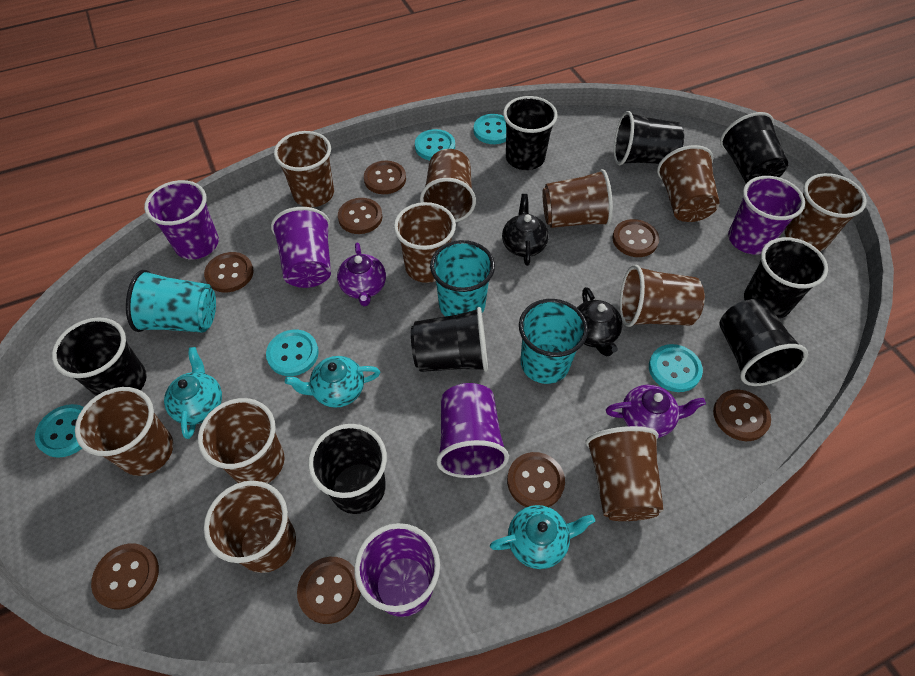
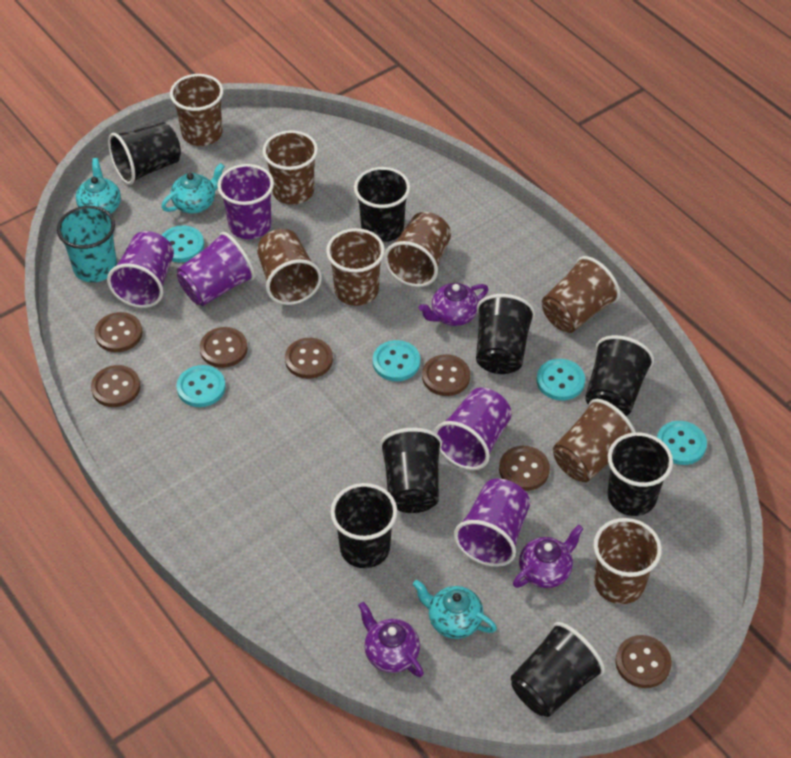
black teapot: [502,194,549,266] [577,287,622,356] = 2 -> none = 0
brown button: [91,543,159,610] [204,252,254,293] [297,557,361,624] [338,198,382,234] [364,161,406,194] [507,452,565,507] [612,219,659,257] [713,389,771,441] = 8 -> [91,365,140,407] [94,312,143,352] [200,327,248,368] [285,338,333,379] [422,354,470,396] [499,446,550,491] [615,635,672,688] = 7
brown cup: [75,387,173,476] [198,398,285,484] [204,481,296,573] [274,131,334,207] [394,202,456,283] [420,149,476,222] [543,169,613,228] [585,426,664,521] [620,265,705,327] [657,145,720,222] [785,173,867,251] = 11 -> [170,74,223,146] [257,229,322,305] [263,130,318,205] [326,228,385,306] [384,212,451,287] [542,256,620,333] [553,399,636,482] [594,518,662,604] = 8
purple teapot: [337,242,386,306] [606,385,706,438] = 2 -> [358,602,424,677] [419,283,488,326] [513,525,583,588] = 3
turquoise cup: [126,270,216,333] [430,240,495,317] [519,299,588,384] = 3 -> [57,206,117,282] = 1

